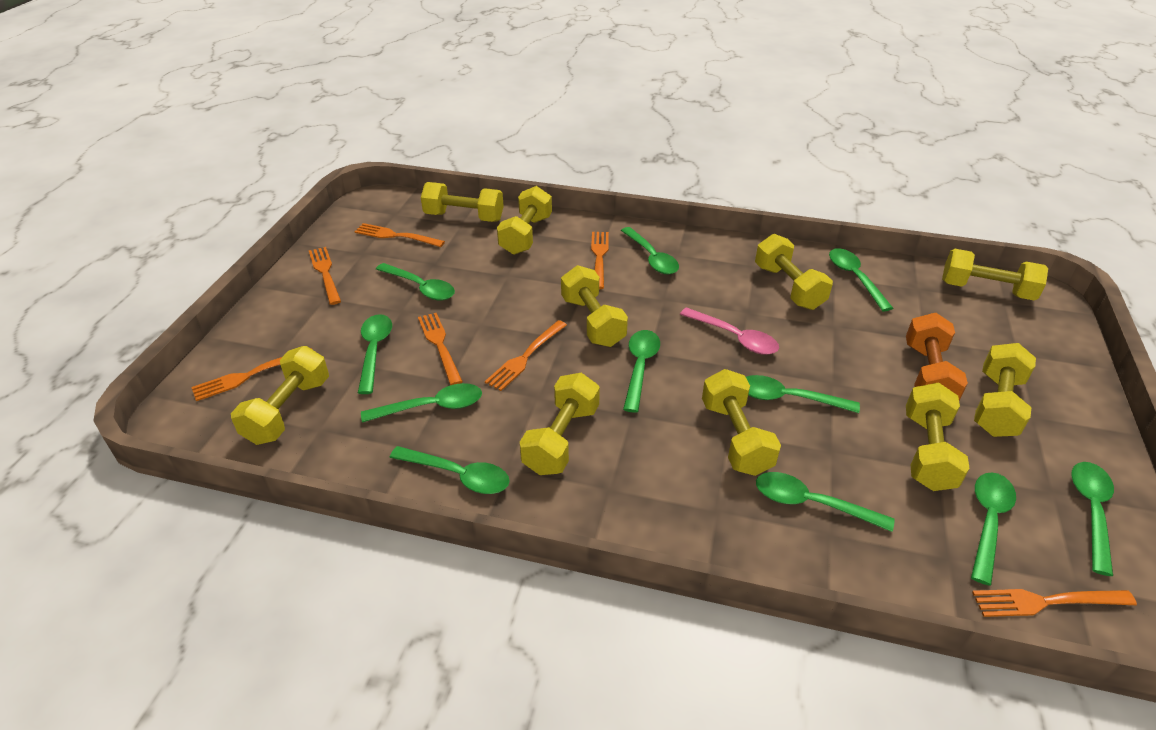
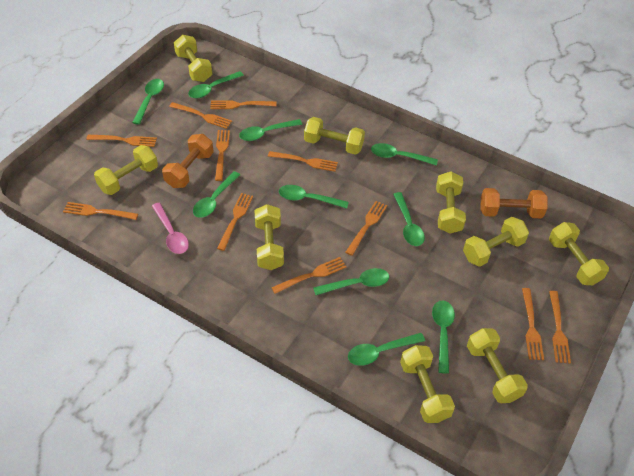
green spoon: [358,314,392,394] [361,383,482,423] [376,263,455,300] [390,446,510,494] [621,227,679,274] [623,330,660,413] [746,375,860,413] [756,472,895,532] [829,248,893,311] [971,473,1016,585] [1072,462,1114,576] = 11 -> [132,79,164,125] [188,71,244,98] [193,171,240,218] [239,119,302,141] [279,185,349,209] [313,268,389,295] [348,333,425,366] [371,143,438,166] [393,192,425,246] [432,301,455,374] = 10
orange dumbbell: [906,313,968,401] = 1 -> [162,134,214,188] [481,188,547,218] = 2
orange fork: [191,348,312,401] [309,247,341,305] [354,223,445,247] [418,313,463,385] [485,320,567,391] [591,232,609,289] [972,589,1137,617] = 7 -> [63,202,138,220] [86,135,157,147] [169,102,232,129] [210,100,276,109] [215,130,230,181] [217,193,253,251] [268,151,338,172] [271,257,347,294] [345,201,387,256] [522,288,544,360] [549,291,571,363] = 11
yellow dumbbell: [231,346,329,445] [421,182,504,222] [497,186,552,255] [520,373,600,475] [561,265,628,347] [702,369,781,476] [755,234,833,310] [906,383,970,491] [942,249,1048,300] [974,343,1036,437] = 10 -> [94,145,158,195] [174,35,213,82] [254,204,284,270] [304,117,365,155] [400,345,455,423] [436,171,466,233] [463,217,529,267] [467,328,528,403] [549,222,609,285] = 9

